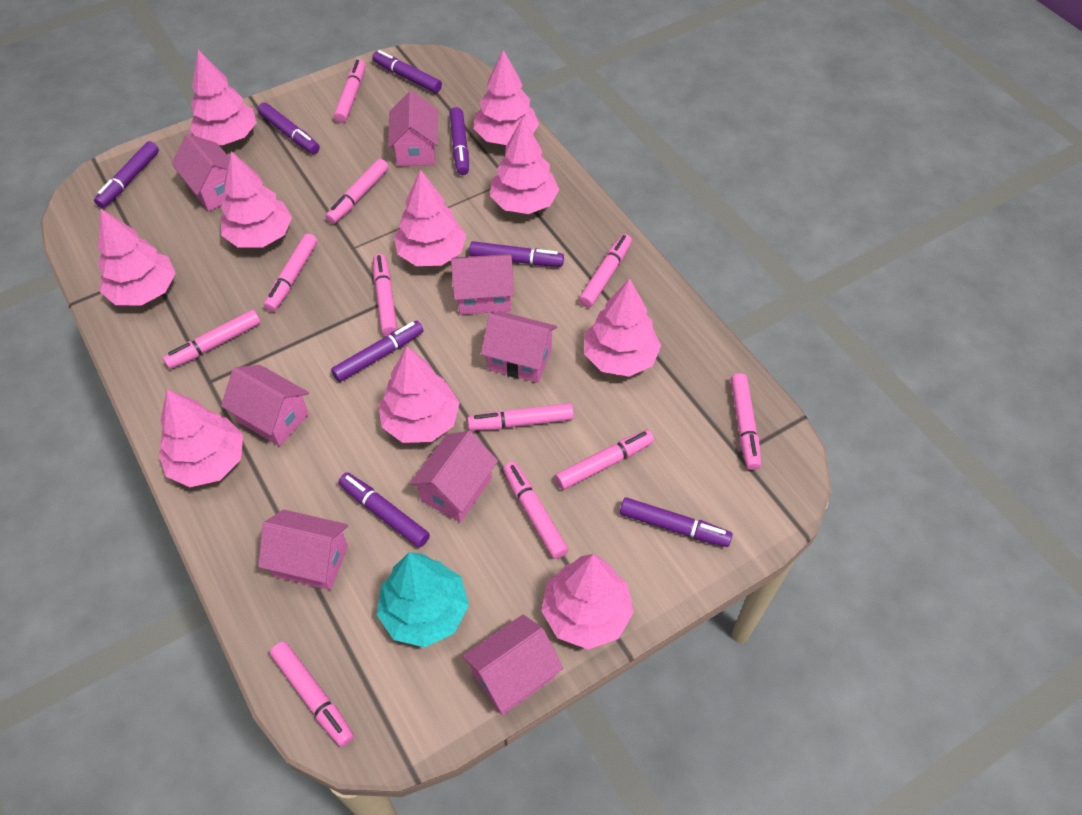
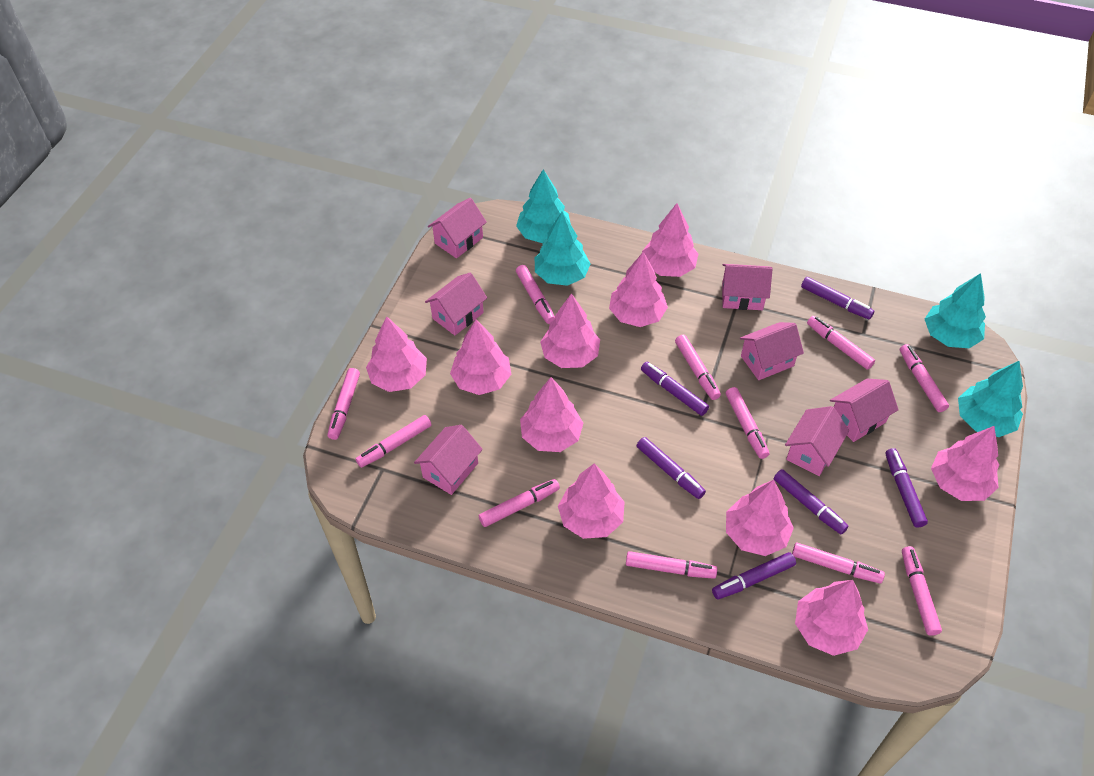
pink house: [172,134,230,211] [221,365,309,446] [258,510,348,590] [388,91,438,166] [410,431,498,522] [451,254,514,315] [462,614,563,715] [481,311,557,383] = 8 -> [414,425,483,495] [425,272,487,336] [428,198,487,258] [722,264,773,310] [740,322,804,380] [785,406,849,476] [830,379,899,442] = 7
purple marker: [94,141,159,208] [258,103,320,154] [331,321,423,382] [338,473,430,548] [372,50,442,93] [449,107,469,175] [469,241,564,267] [620,497,733,547] = 8 -> [636,437,706,499] [641,362,709,416] [712,552,796,599] [774,469,848,534] [801,277,874,320] [885,448,928,528] = 6
turquoise tree: [377,552,469,647] = 1 -> [516,170,571,243] [535,211,591,286] [925,273,986,348] [958,361,1023,437] = 4

